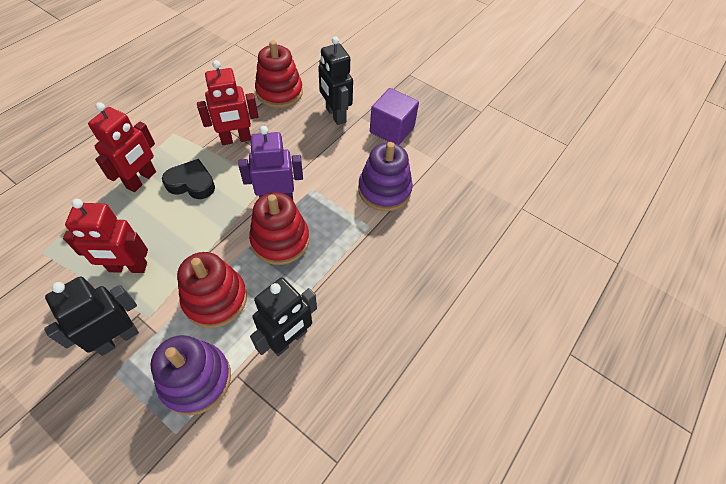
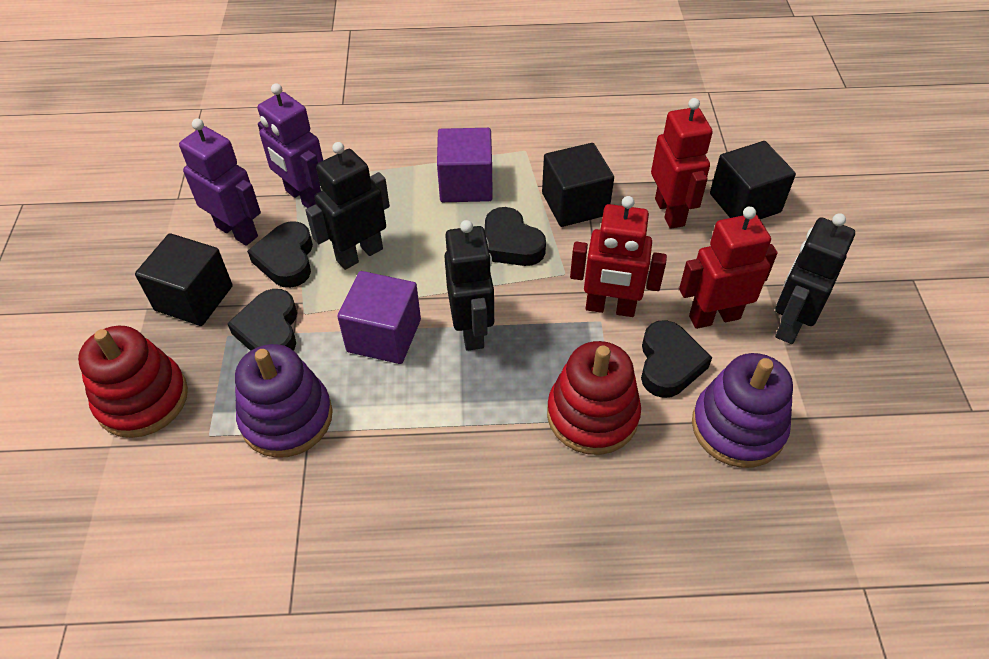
black cube: none = 0 -> [135,233,233,326] [542,143,614,227] [710,141,796,219] = 3
black heart: [162,159,215,199] = 1 -> [227,289,297,351] [247,221,313,288] [485,207,546,266] [641,320,712,398] = 4
purple cube: [370,88,419,145] = 1 -> [337,271,421,364] [437,128,493,202] = 2
purple robot: [238,126,303,200] = 1 -> [179,118,261,246] [258,83,323,208] = 2
red stacking toy: [177,252,247,328] [249,192,309,265] [255,40,303,108] = 3 -> [78,326,188,438] [547,341,641,455] = 2

